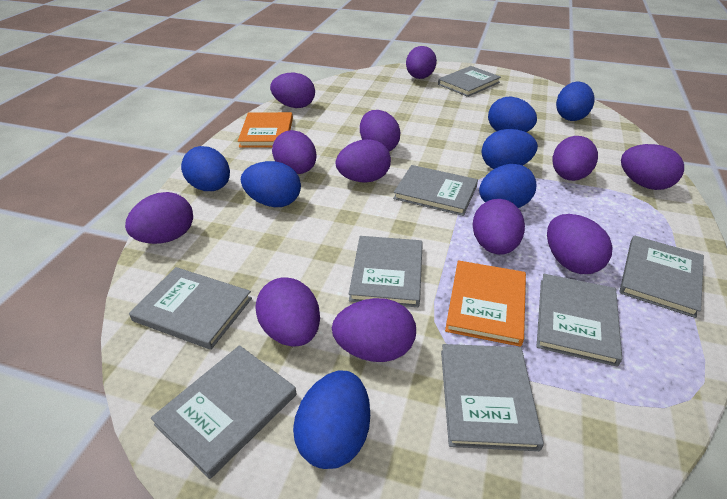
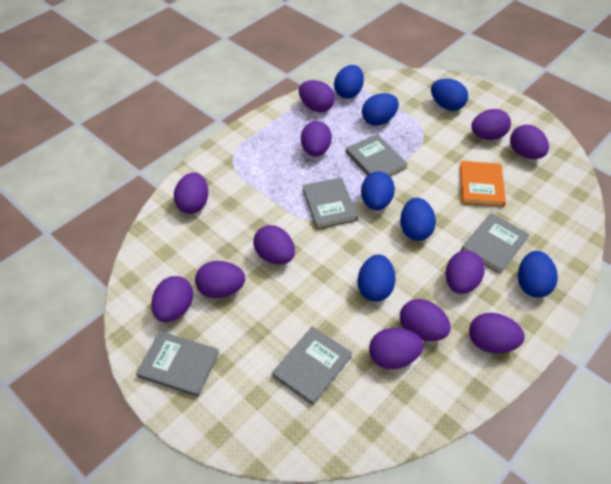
grey book: [129,267,252,350] [151,345,297,479] [349,236,423,307] [393,165,478,216] [438,66,501,97] [441,344,544,451] [537,274,622,367] [620,236,704,318] = 8 -> [136,331,219,397] [272,326,352,405] [302,177,358,229] [346,134,408,176] [461,213,530,274] = 5
orange book: [238,112,293,148] [445,260,526,347] = 2 -> [460,161,506,207] = 1

